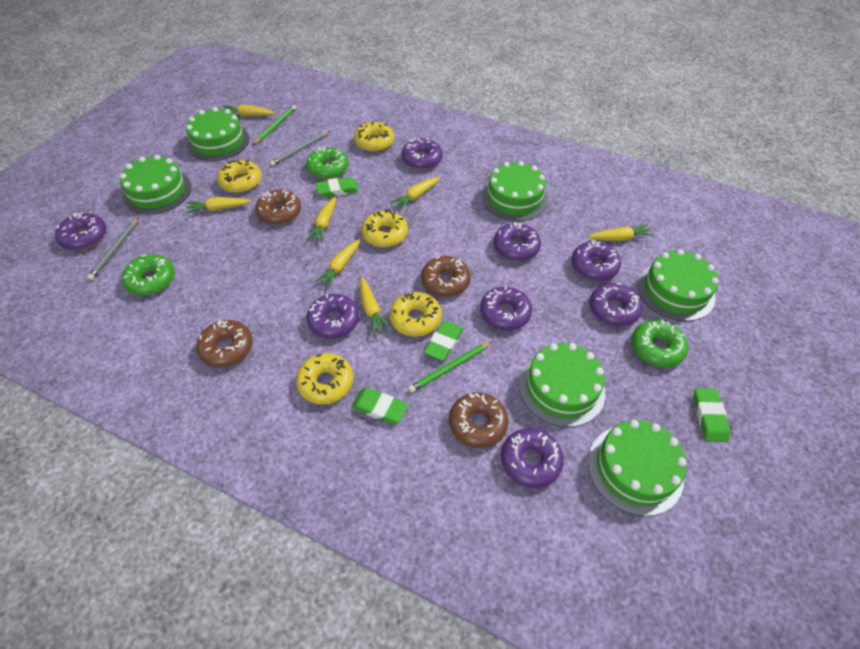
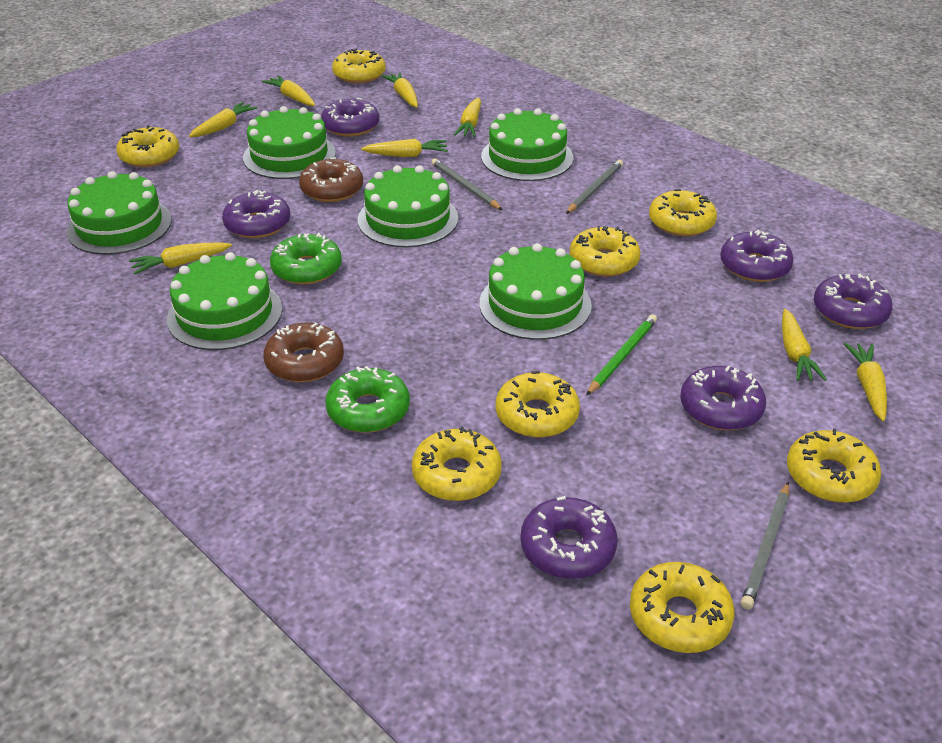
brown donut: [196,320,253,368] [255,190,301,225] [421,256,471,297] [449,392,508,448] = 4 -> [263,322,344,382] [299,157,363,202] = 2
green donut: [122,254,175,295] [306,147,348,179] [632,320,688,368] = 3 -> [270,233,342,285] [325,366,410,433] = 2
green eraser: [316,177,359,197] [351,388,408,424] [424,321,464,361] [693,388,730,442] = 4 -> none = 0
green pencil: [253,105,296,145] [408,341,492,392] = 2 -> [586,314,657,396] = 1
grey pencil: [87,218,139,280] [270,131,330,166] = 2 -> [431,158,503,210] [566,160,623,214] [741,482,789,610] = 3
purple donut: [55,213,106,250] [306,294,359,339] [402,138,443,170] [480,286,532,331] [493,222,541,261] [501,428,564,488] [571,241,621,281] [589,283,642,326] = 8 -> [222,190,290,238] [321,98,379,137] [520,496,617,579] [680,366,766,430] [720,230,794,282] [814,273,893,329] = 6
yellow carrot: [186,197,251,214] [223,105,275,116] [306,197,336,243] [315,239,360,288] [360,278,391,335] [390,177,440,210] [588,224,654,241] = 7 -> [129,242,232,275] [189,102,257,137] [262,75,315,106] [361,139,448,157] [382,72,418,108] [454,97,481,137] [782,309,827,381] [844,343,887,422] = 8
yellow donut: [217,160,261,193] [296,353,353,405] [354,122,394,152] [362,209,408,248] [390,292,442,337] = 5 -> [116,125,179,167] [332,49,386,83] [412,426,501,501] [496,371,580,438] [570,226,641,277] [630,562,735,653] [649,189,717,237] [787,428,881,503] = 8

